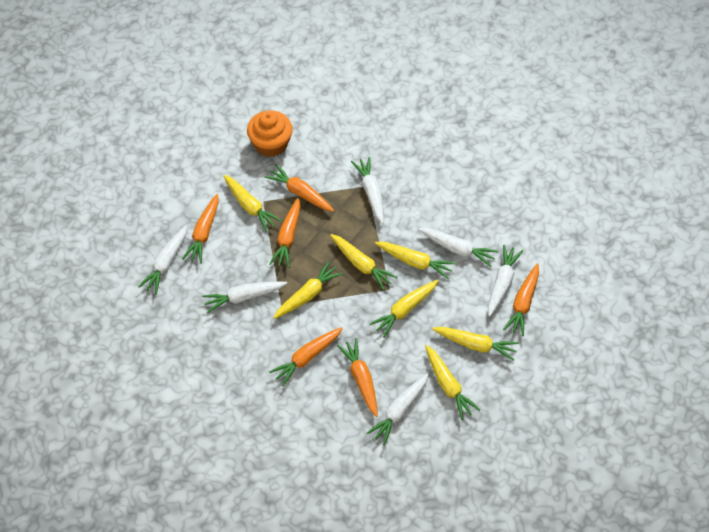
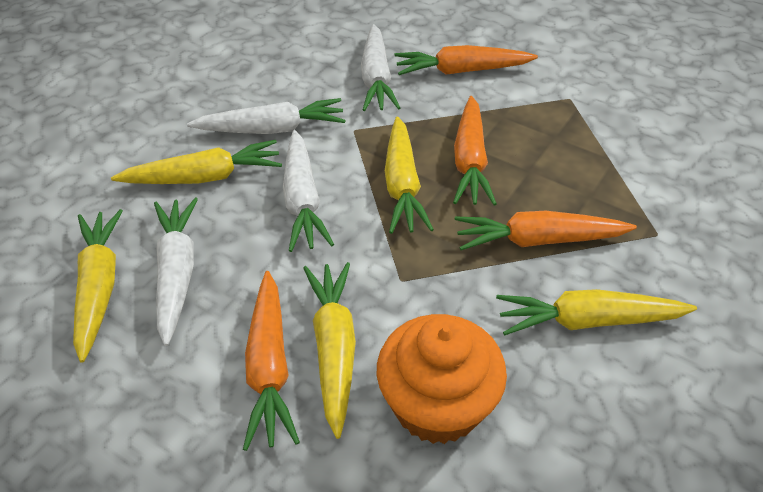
orange carrot: [182,194,219,263] [264,164,334,212] [269,198,300,268] [269,327,343,386] [337,338,378,417] [503,263,539,336] = 6 -> [243,271,300,451] [395,45,538,75] [453,96,497,206] [455,211,637,250] = 4
white carrot: [138,225,187,294] [202,281,287,313] [351,157,384,224] [367,374,428,445] [418,228,498,267] [488,245,523,317] = 6 -> [154,197,198,346] [187,98,346,134] [283,130,334,252] [361,24,400,111] = 4
yellow carrot: [223,175,282,232] [273,261,343,319] [330,234,398,290] [370,280,439,337] [375,242,456,279] [425,345,480,420] [432,327,519,361] = 7 -> [73,209,123,362] [111,140,282,184] [303,262,356,439] [385,116,434,234] [496,289,697,336] = 5

